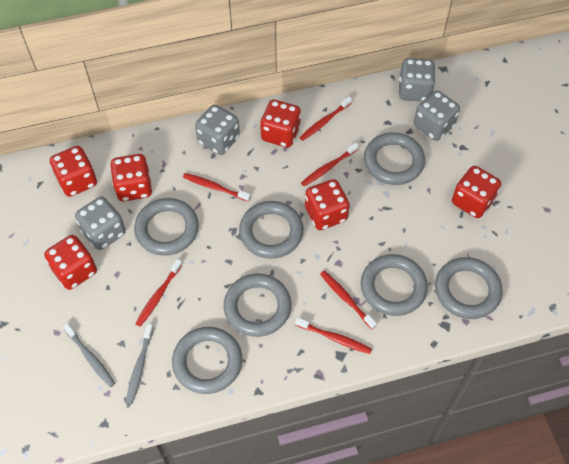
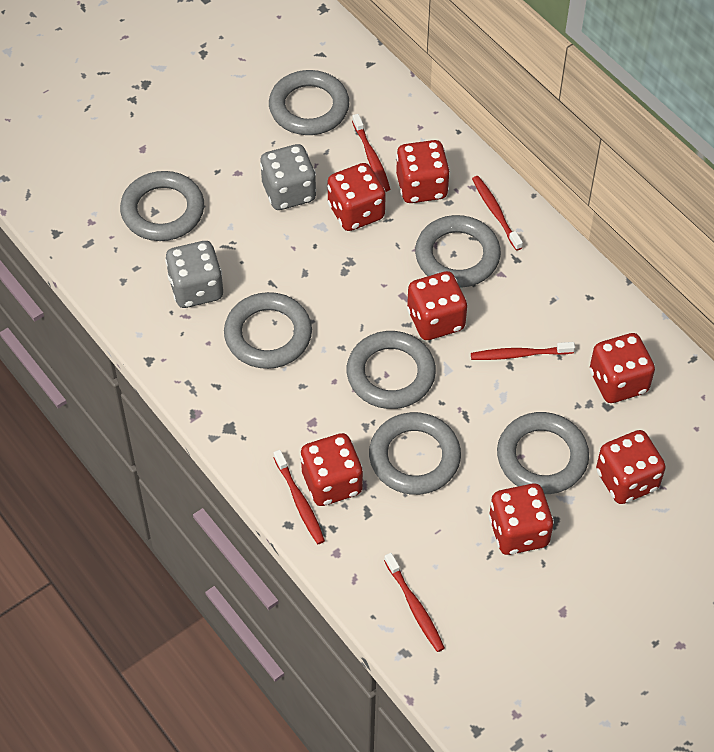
grey dice: [75,196,126,250] [195,105,240,155] [399,58,436,102] [414,91,460,141] = 4 -> [165,241,223,308] [260,144,316,210] = 2
grey toothbrush: [63,323,115,387] [126,324,154,404] = 2 -> none = 0
red dice: [44,235,97,290] [50,146,97,197] [110,154,153,202] [260,100,301,147] [305,179,350,230] [452,166,501,218] = 6 -> [300,433,363,506] [327,163,386,231] [396,140,450,203] [407,271,467,340] [489,483,554,555] [590,333,655,403] [596,430,666,504] = 7
red toothbrush: [135,259,183,327] [183,173,251,202] [295,317,372,354] [299,96,352,141] [301,142,359,186] [320,271,377,329] = 6 -> [273,450,325,544] [352,114,390,192] [384,553,445,652] [471,342,575,360] [472,176,523,251] = 5

